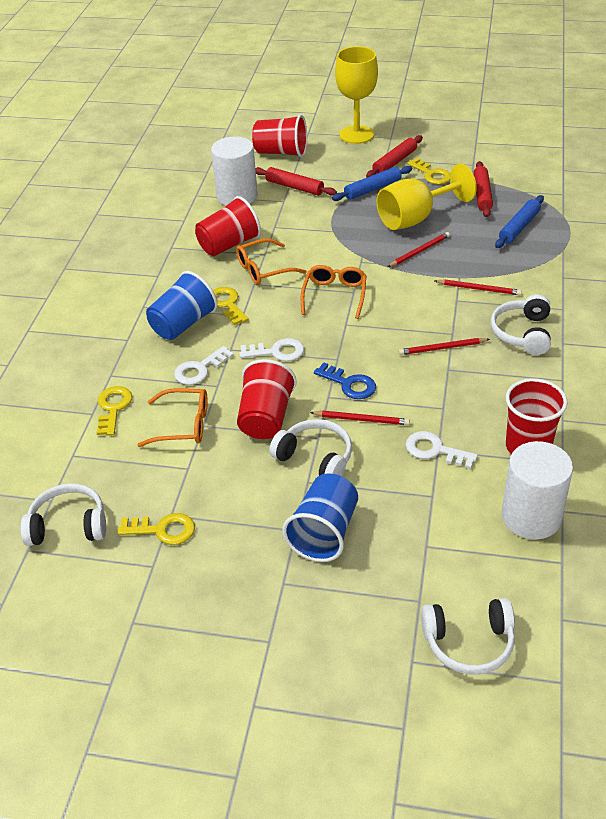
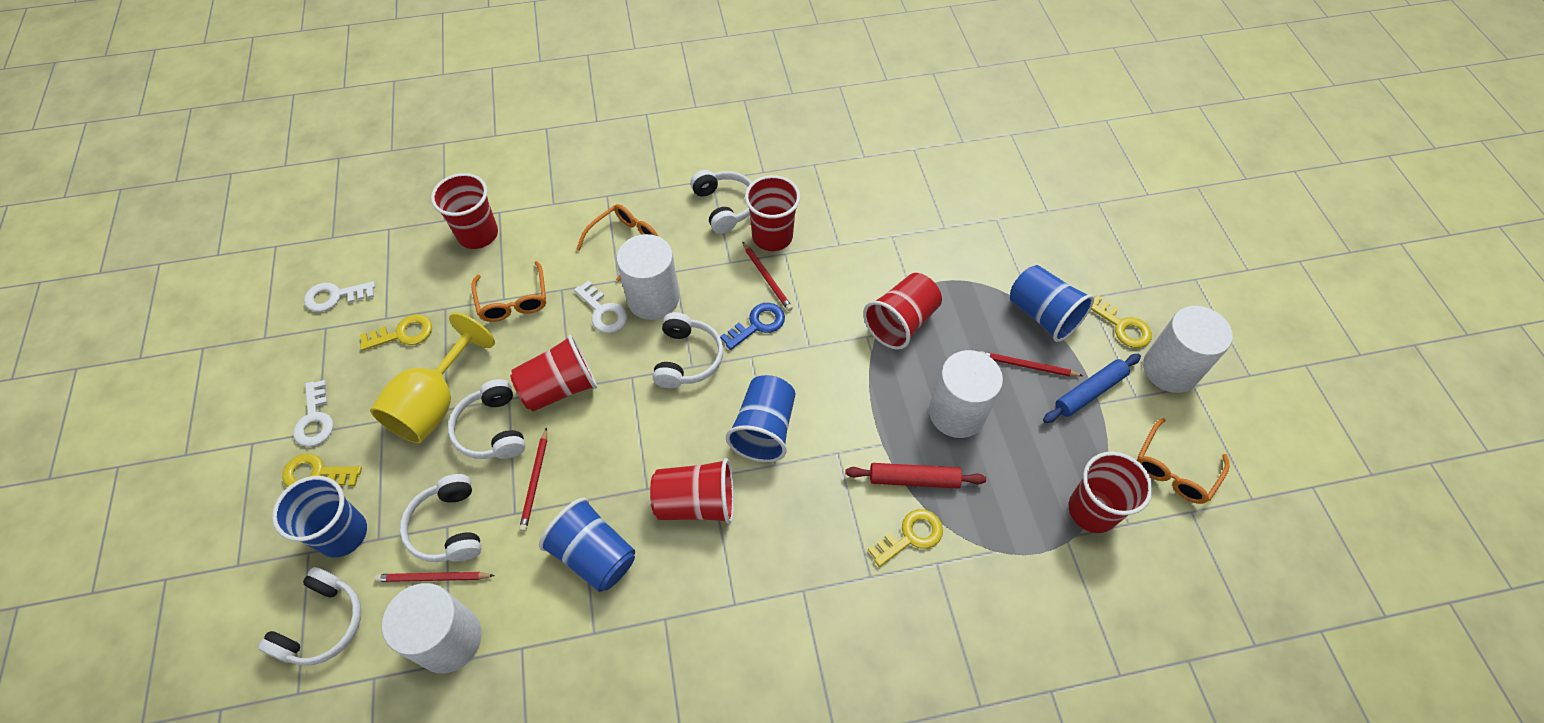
blue cup: [146,271,218,340] [283,473,358,562] = 2 -> [272,476,367,557] [539,497,635,592] [726,375,795,462] [1010,265,1094,342] = 4
blue rolling pin: [332,166,412,201] [495,195,544,248] = 2 -> [1043,354,1141,423] = 1
red cup: [195,196,261,256] [237,359,297,439] [252,115,307,157] [506,378,567,454] = 4 -> [431,173,498,249] [510,335,597,412] [650,458,734,524] [745,175,800,251] [863,273,942,350] [1069,452,1153,533] = 6
red rolling pin: [255,167,337,196] [366,135,423,177] [473,161,493,217] = 3 -> [845,463,986,489] = 1
white cylinder: [211,137,258,206] [502,441,573,540] = 2 -> [382,583,482,673] [616,234,680,320] [929,350,1003,438] [1143,306,1233,393] = 4
white headphones: [20,484,106,546] [269,419,352,476] [421,598,515,675] [490,294,551,355] = 4 -> [258,567,361,665] [400,474,482,562] [448,379,526,459] [652,312,723,388] [690,170,752,234] = 5
yellow goblet: [335,46,378,144] [377,164,477,230] = 2 -> [370,313,495,443] = 1

